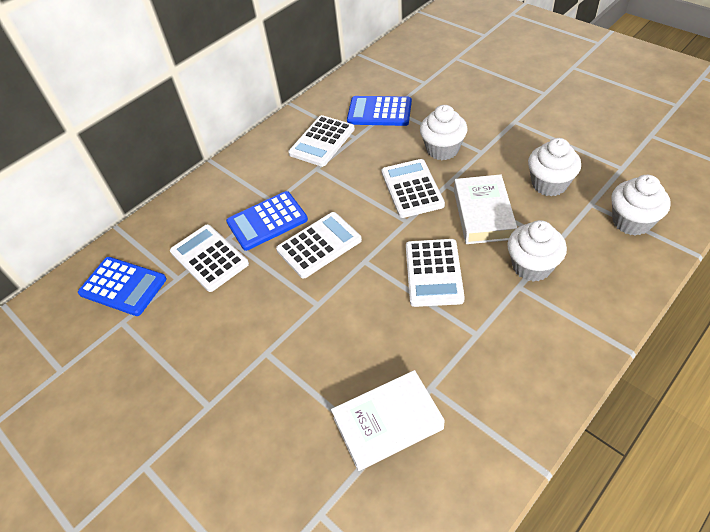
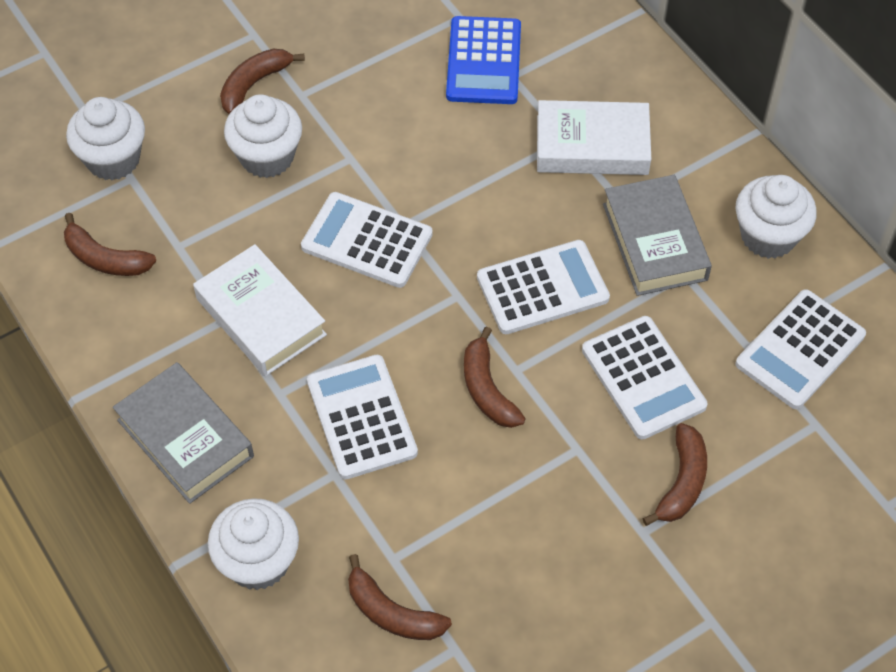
blue calculator: [78,257,167,316] [226,191,308,251] [347,96,412,126] = 3 -> [446,16,521,104] = 1
brown banana: none = 0 -> [64,213,156,276] [220,49,305,114] [348,554,452,640] [464,327,526,428] [642,423,707,526] = 5
grey book: none = 0 -> [113,362,254,504] [603,175,712,296] = 2

